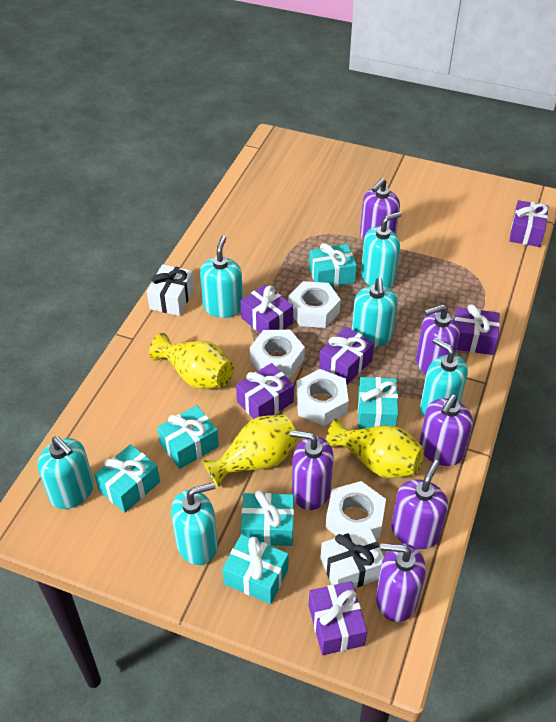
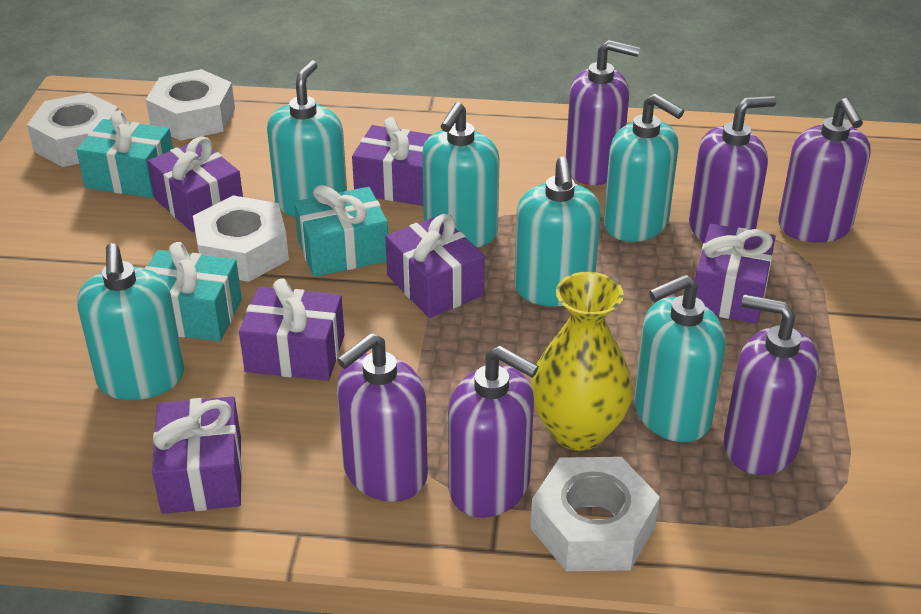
turquoise gift: [94,444,160,513] [157,405,219,469] [222,534,289,604] [241,490,294,546] [309,243,357,287] [358,377,398,429] = 6 -> [77,110,173,198] [145,242,242,342] [294,185,388,277] = 3
white gift: [147,264,194,316] [320,527,384,588] = 2 -> none = 0
yellow vase: [149,333,234,389] [202,415,299,488] [326,419,424,478] = 3 -> [531,272,633,451] = 1

